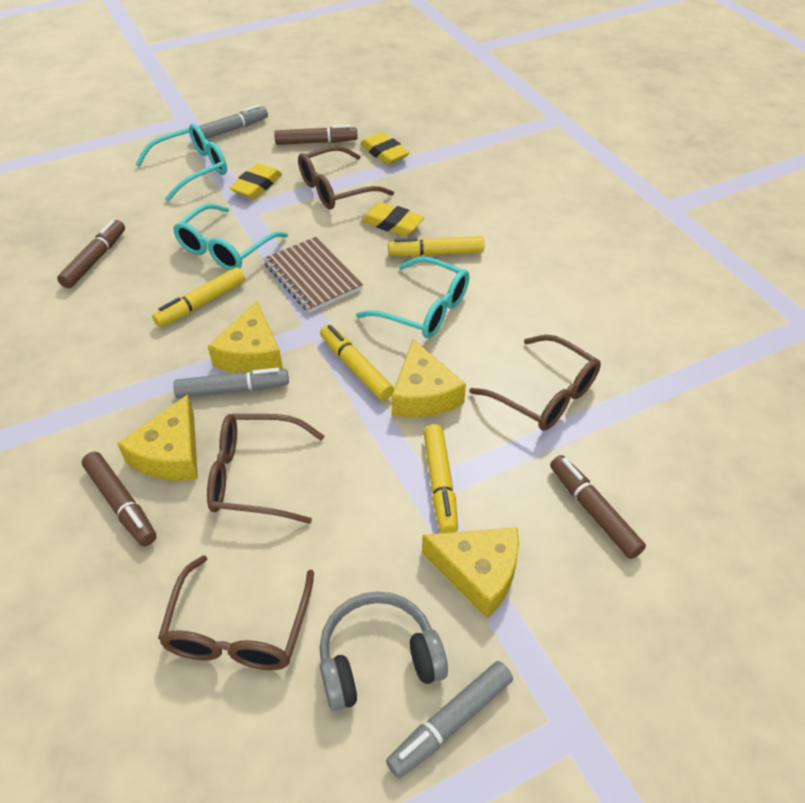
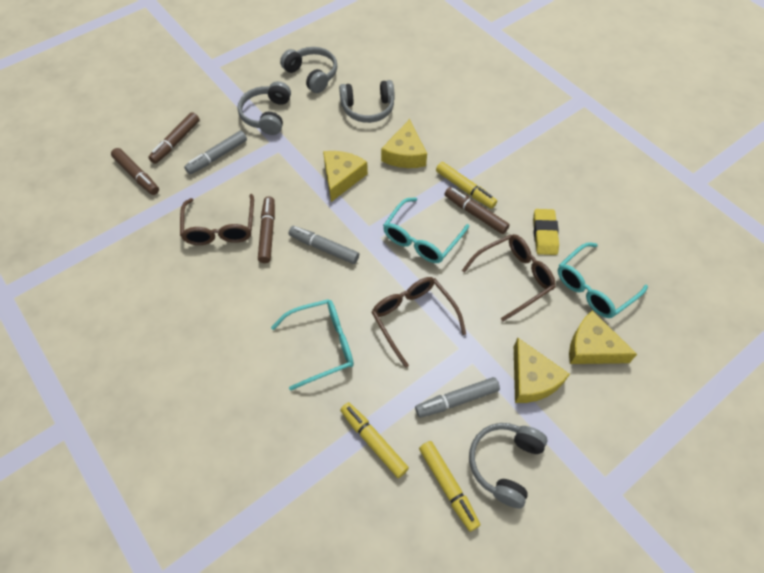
brown glasses: [158,555,314,670] [207,414,324,524] [298,146,394,210] [469,335,601,431] = 4 -> [180,194,254,245] [371,277,466,368] [462,234,556,321] = 3
brown notebook: [263,237,363,313] = 1 -> none = 0
grey headphones: [319,591,448,711] = 1 -> [238,81,291,135] [280,47,337,93] [339,80,395,123] [469,423,547,508] = 4
yellow eraser: [229,163,282,199] [360,132,409,165] [361,202,424,236] = 3 -> [533,209,559,255] = 1
yellow marker: [152,267,245,327] [320,324,394,401] [388,236,484,257] [423,424,458,533] = 4 -> [340,402,409,478] [419,441,481,532] [436,162,497,209] = 3

